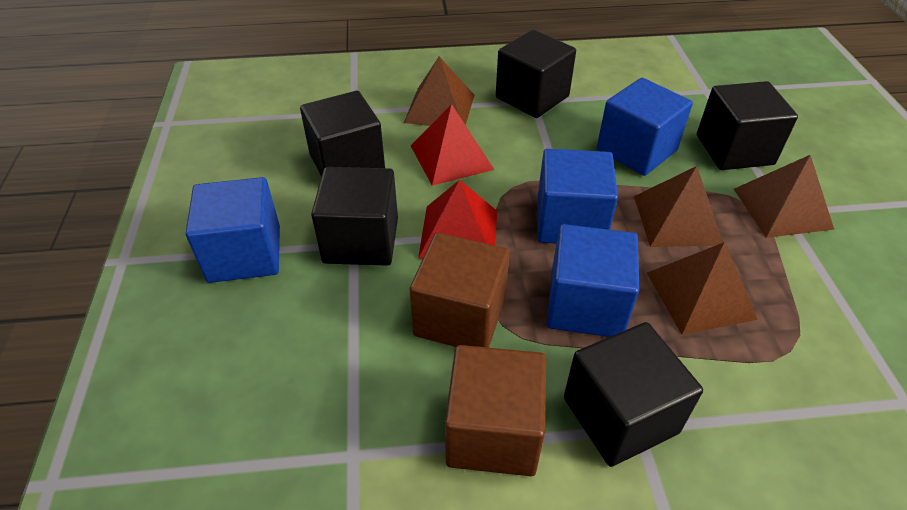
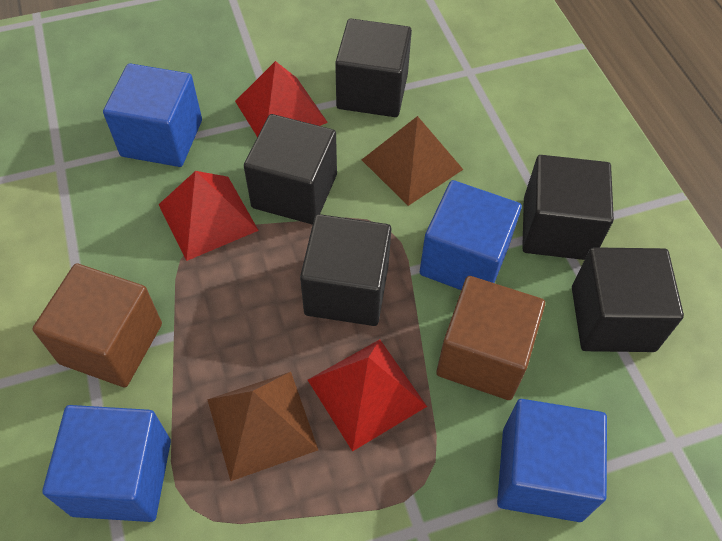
brown pyramid: [404,57,475,126] [634,166,723,247] [647,242,758,335] [734,155,834,238] = 4 -> [207,372,318,481] [362,116,464,206] = 2
red pyramid: [411,104,494,186] [418,180,497,259] = 2 -> [158,171,259,261] [235,61,328,137] [308,339,427,452] = 3

